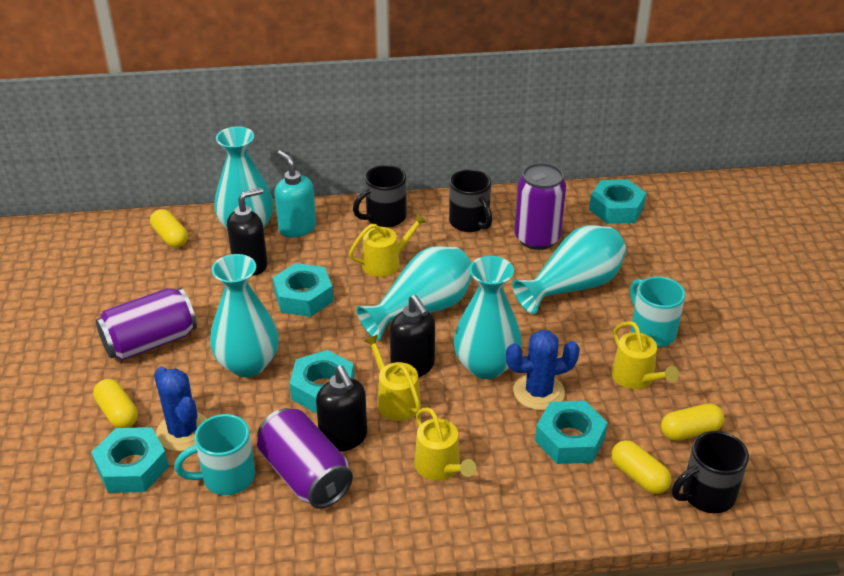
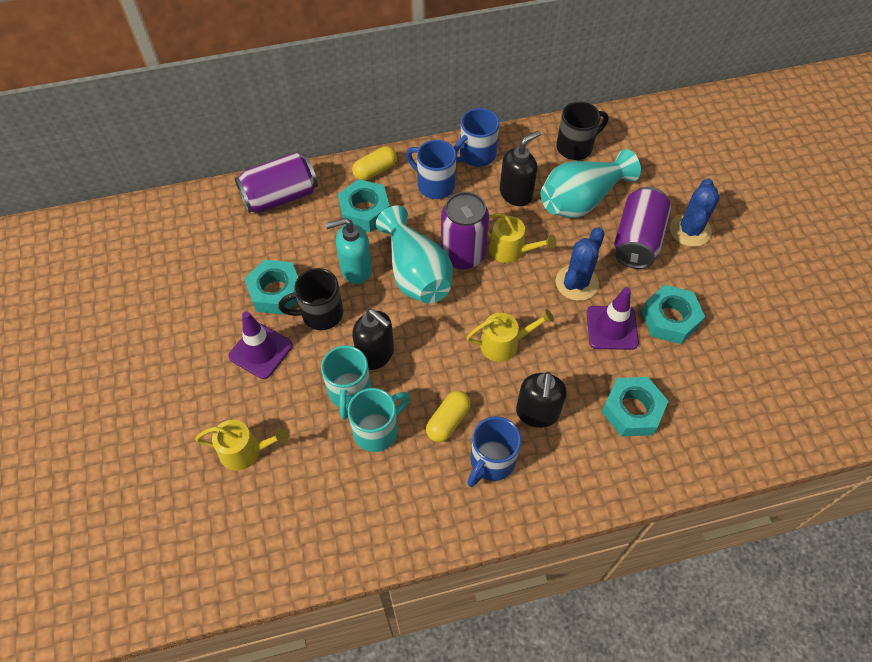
black mug: [353,165,407,227] [449,169,492,232] [672,431,749,514] = 3 -> [278,268,343,330] [556,102,609,160] = 2
blue mug: none = 0 -> [406,140,456,199] [454,108,500,167] [467,416,521,487] = 3
purple traffic cone: none = 0 -> [228,311,293,379] [587,287,639,350] = 2
turquoise nut: [91,427,169,493] [273,263,333,317] [289,350,354,414] [535,400,608,464] [589,179,646,224] = 5 -> [244,260,298,315] [338,179,390,232] [602,377,668,437] [641,285,705,344] = 4
turquoise vase: [210,254,279,377] [214,127,274,229] [356,246,472,340] [454,256,522,379] [512,225,626,314] = 5 -> [376,205,453,304] [541,149,641,218] = 2
yellow capsule: [93,379,138,428] [150,209,188,248] [611,440,672,494] [661,404,724,441] = 4 -> [352,146,397,181] [426,391,471,442] = 2
yellow watering can: [349,213,427,277] [364,334,421,421] [414,407,476,481] [612,321,679,389] = 4 -> [195,420,288,471] [466,309,554,362] [487,213,556,263] = 3

